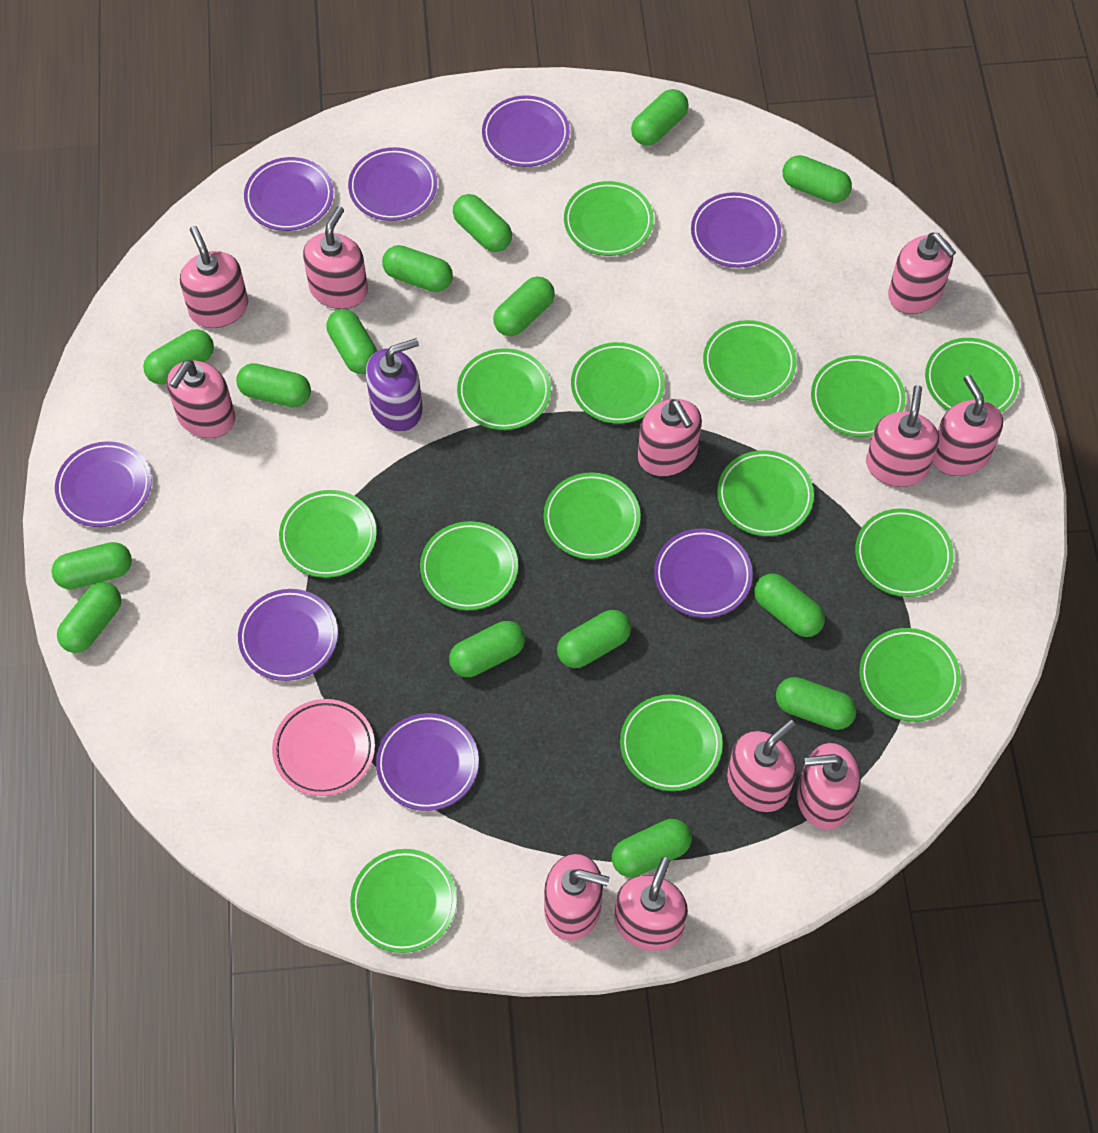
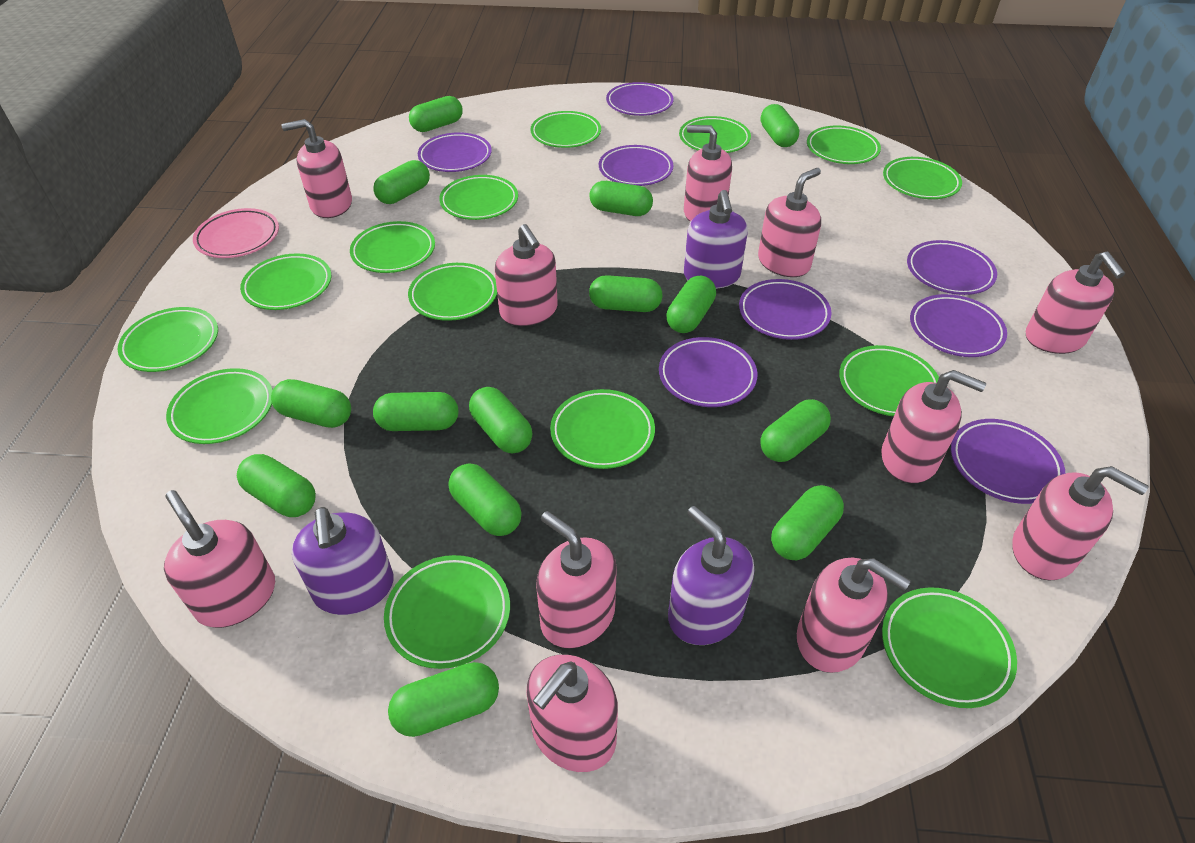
green capsule: [51,542,132,589] [57,582,121,653] [143,329,214,385] [236,363,311,407] [326,309,377,374] [382,245,453,292] [449,621,525,677] [453,194,512,252] [493,277,555,336] [557,610,631,668] [612,819,692,877] [631,89,689,146] [754,573,825,637] [776,677,857,730] [783,155,852,203] = 15 -> [237,454,316,517] [271,379,351,428] [373,160,430,204] [373,392,458,431] [388,662,499,737] [409,96,463,132] [448,463,522,536] [469,387,532,453] [589,181,653,216] [589,275,663,312] [666,276,716,333] [760,399,831,462] [761,104,799,147] [771,485,844,560] = 14
purple soap dispenser: [366,338,422,432] = 1 -> [291,507,394,615] [668,506,754,645] [684,190,748,289] = 3

